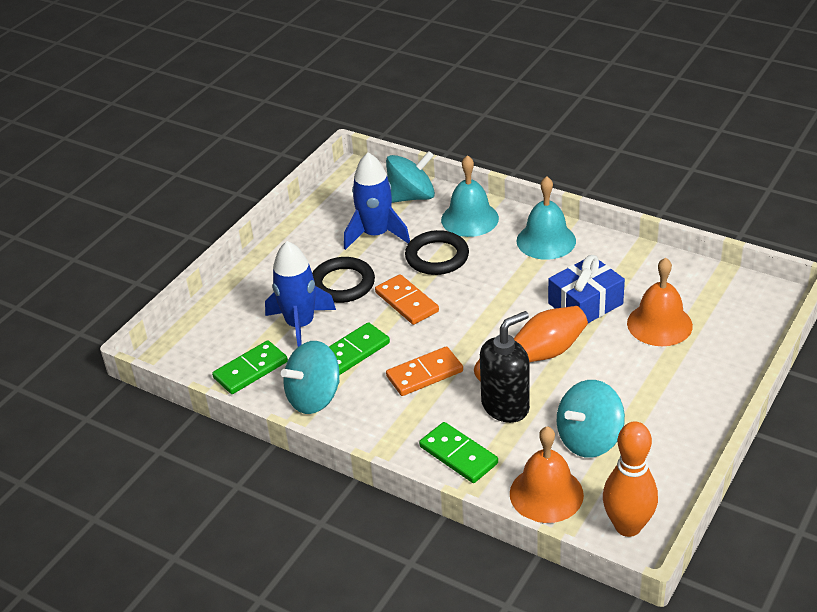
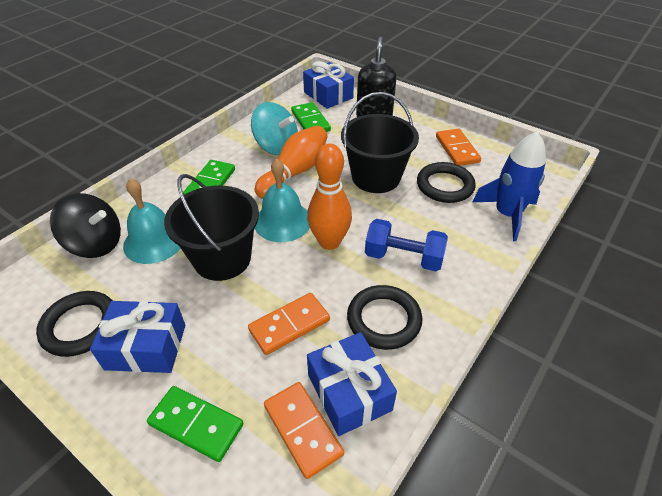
black bucket: none = 0 -> [164,174,259,281] [341,92,419,193] = 2
black ring: [312,257,375,303] [405,230,469,275] = 2 -> [36,291,113,357] [347,285,422,350] [417,162,476,203] = 3
black spinning top: none = 0 -> [50,193,121,258] = 1
blue dumbbell: none = 0 -> [365,219,448,271] = 1
blue gift: [548,255,625,323] = 1 -> [90,301,185,373] [303,61,354,109] [307,332,397,436] = 3
blue rocket: [265,241,336,347] [344,152,410,250] = 2 -> [472,131,546,241] = 1
orange bell: [510,426,584,523] [627,257,693,346] = 2 -> none = 0
orange domino: [375,274,439,325] [386,346,463,396] = 2 -> [248,293,330,355] [264,382,344,479] [436,129,481,166] = 3
turquoise spinning top: [281,341,340,414] [386,151,435,203] [557,380,625,458] = 3 -> [251,102,298,155] = 1

